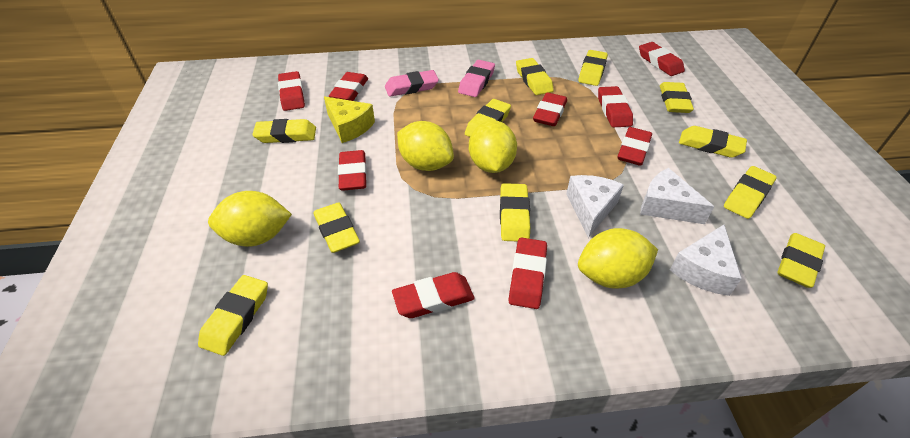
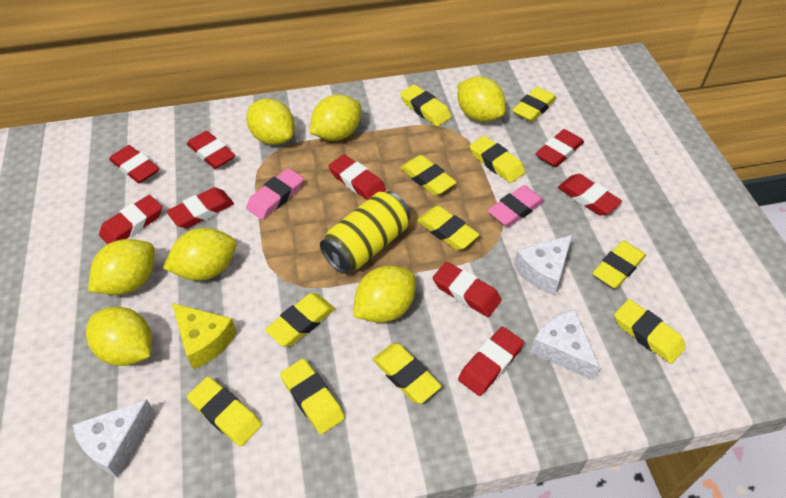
yellow can: none = 0 -> [320,191,410,274] = 1
yellow lemon: [208,191,292,247] [397,121,454,171] [469,120,517,173] [578,228,658,289] = 4 -> [86,307,152,366] [88,239,155,295] [163,228,237,281] [246,98,295,145] [310,95,361,141] [353,265,416,323] [458,76,506,122] = 7

